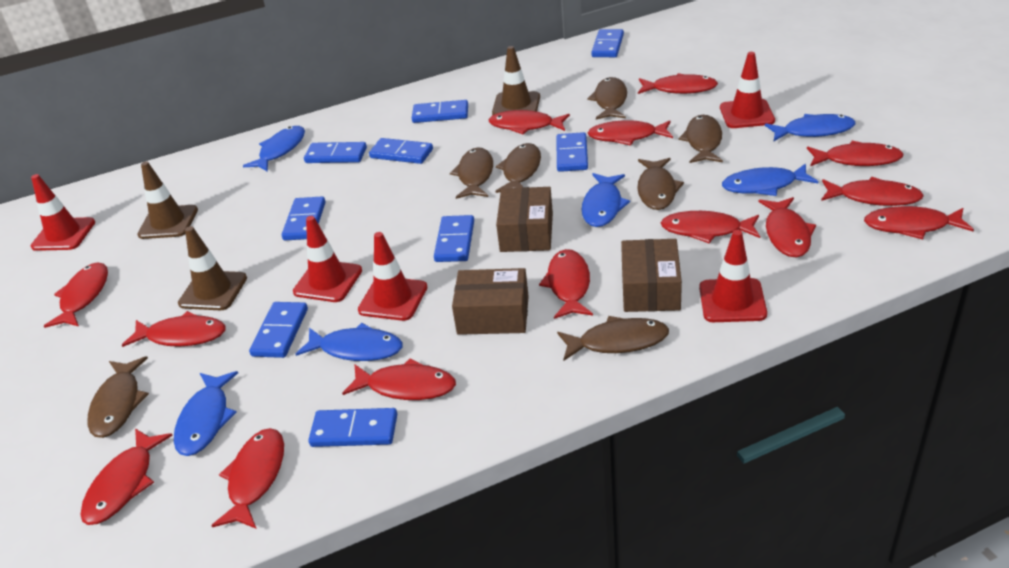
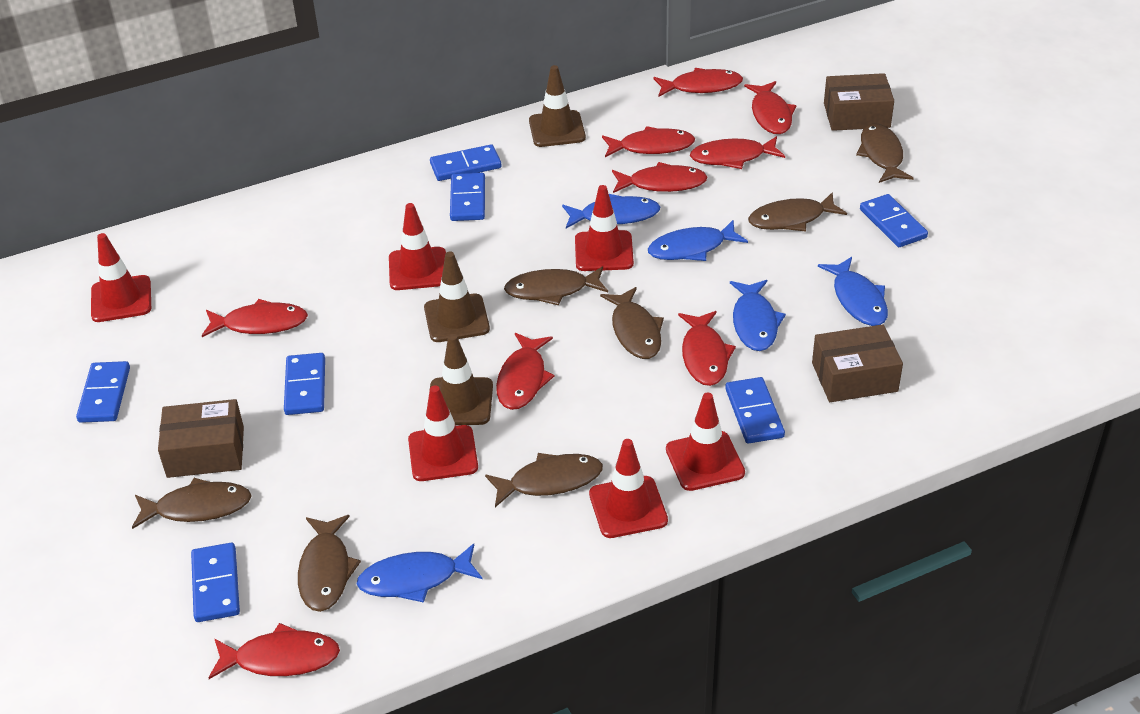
blue domino: [249,302,308,358] [282,197,325,240] [304,142,367,163] [308,408,397,447] [369,138,433,164] [412,100,468,123] [434,215,474,262] [556,132,588,172] [591,29,624,57] = 9 -> [76,361,130,423] [191,543,240,622] [284,353,325,415] [430,144,502,181] [450,173,485,221] [725,377,785,444] [860,194,928,247] = 7
blue fish: [174,371,238,456] [243,126,305,172] [296,323,403,361] [581,173,630,227] [722,163,818,196] [765,114,855,142] = 6 -> [357,544,482,603] [562,194,660,228] [648,220,748,261] [730,280,786,351] [818,257,888,326] = 5
red fish: [44,262,108,328] [80,429,173,525] [122,311,226,347] [211,428,284,529] [342,358,456,400] [488,110,570,134] [539,249,593,319] [588,120,673,146] [638,73,718,94] [661,211,760,243] [758,197,816,258] [807,141,903,166] [821,177,924,206] [864,206,974,239] = 14 -> [202,299,308,337] [208,623,340,679] [496,333,555,410] [602,126,695,157] [612,162,707,193] [654,68,743,97] [678,311,736,386] [690,136,785,169] [744,81,797,134] = 9
red traffic cone: [31,174,95,251] [293,216,362,302] [358,232,427,321] [699,230,767,322] [720,52,775,128] = 5 -> [91,233,151,322] [389,203,446,290] [408,385,478,481] [575,185,634,271] [589,439,668,538] [666,392,745,491] = 6

